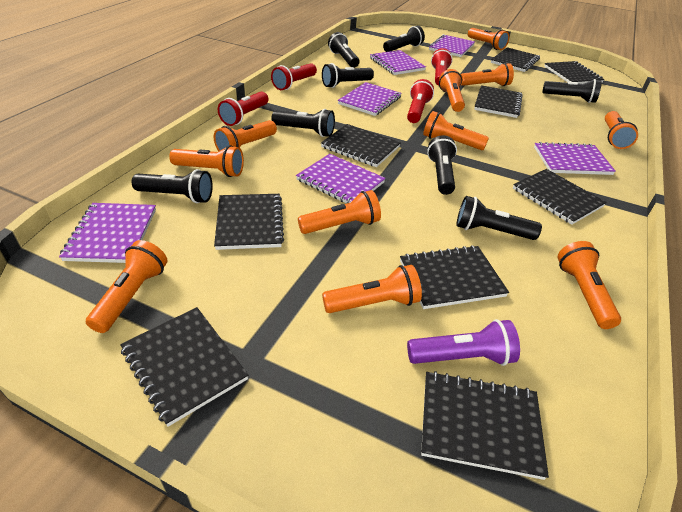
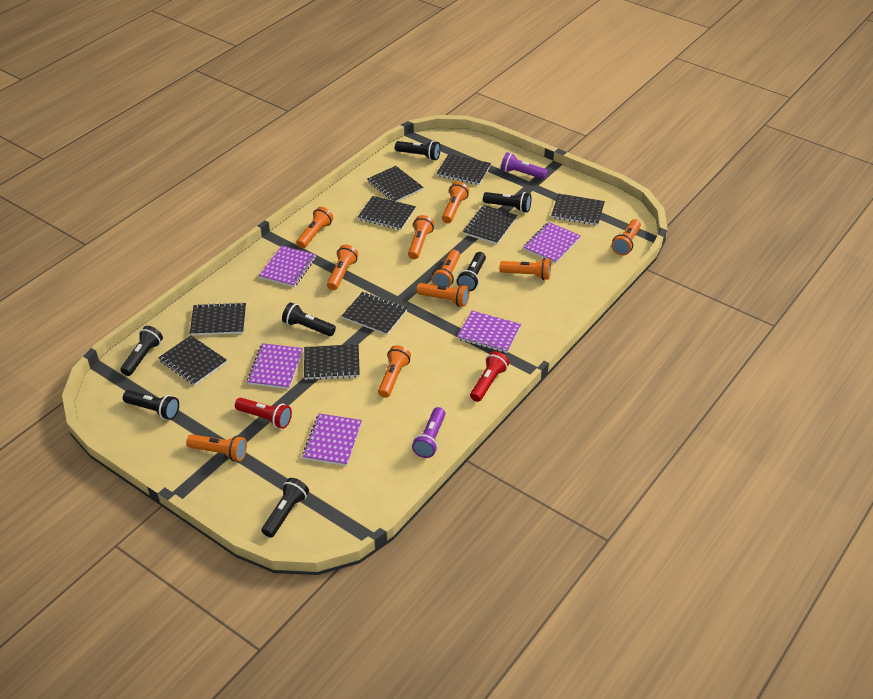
black flashlight: [132,169,213,203] [272,109,335,137] [322,63,374,88] [328,32,360,68] [383,26,425,52] [427,135,457,195] [456,196,542,240] [542,79,602,103] = 8 -> [120,326,163,376] [123,390,179,420] [262,478,309,538] [282,302,336,336] [395,141,441,160] [457,252,486,291] [483,192,531,213] = 7
orange flashlight: [86,240,168,333] [169,145,244,177] [214,120,277,151] [298,190,381,234] [322,265,422,313] [423,111,489,150] [439,69,465,112] [461,63,514,86] [468,28,509,50] [558,241,621,329] [605,111,638,149] = 11 -> [186,434,247,461] [296,207,333,248] [327,245,358,290] [378,345,411,398] [408,215,434,259] [417,283,470,307] [431,250,460,287] [442,182,469,223] [499,258,551,280] [611,219,641,256] = 10
purple flashlight: [407,319,520,366] = 1 -> [412,407,445,458] [501,152,548,179] = 2
purple notebook: [59,203,156,263] [296,154,386,204] [338,82,402,116] [370,50,426,75] [429,34,475,57] [534,142,616,175] = 6 -> [247,343,303,389] [259,246,316,287] [302,413,362,466] [457,311,521,353] [523,222,581,264] = 5
red flashlight: [218,91,269,126] [271,63,317,90] [407,79,434,123] [431,48,453,86] = 4 -> [235,398,292,429] [470,351,509,402] = 2

